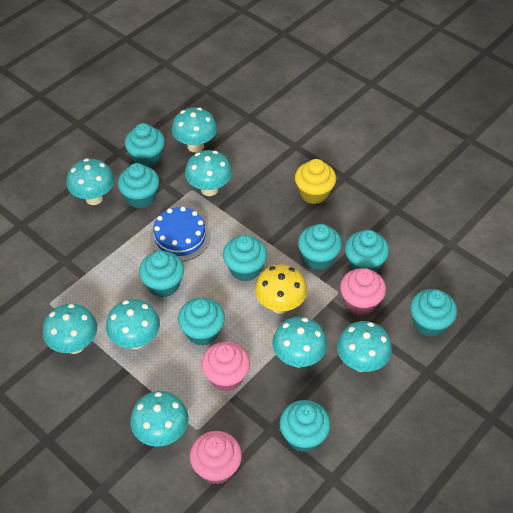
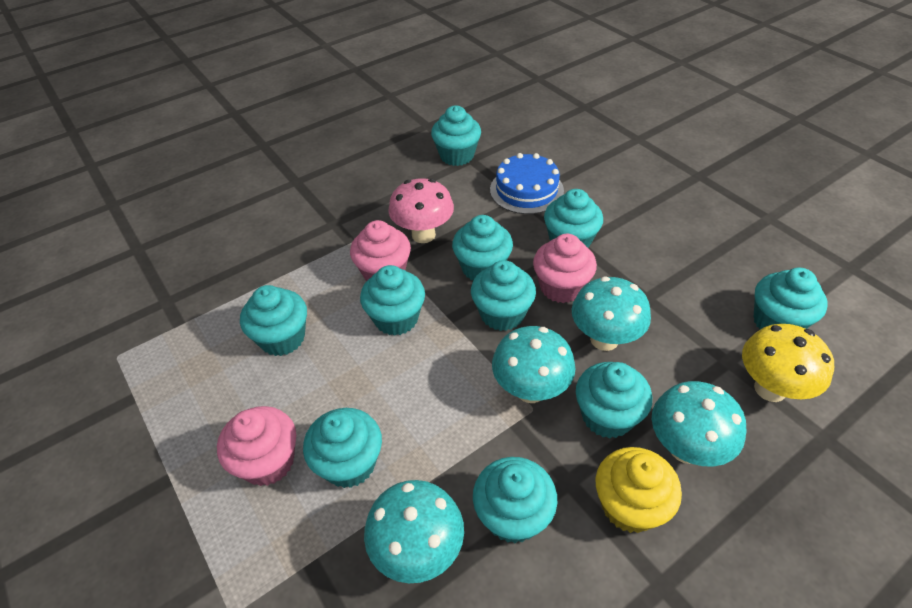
pink mushroom: none = 0 -> [388,178,454,243] = 1
turquoise cupcake: [118,163,159,208] [125,123,165,167] [139,251,184,297] [178,298,225,346] [223,235,267,281] [279,400,331,452] [298,224,342,270] [345,230,389,272] [410,289,457,337] = 9 -> [240,285,307,356] [303,408,382,488] [360,265,425,336] [431,105,481,166] [452,215,513,280] [471,260,536,331] [473,457,557,543] [544,189,603,248] [576,362,652,439] [753,268,827,329] = 10
turquoise mushroom: [43,304,97,354] [67,158,115,205] [106,299,160,349] [130,391,189,447] [172,108,217,153] [185,150,232,196] [272,317,327,367] [337,321,392,372] = 8 -> [364,480,464,583] [492,326,575,403] [572,277,651,351] [652,381,746,467] = 4

